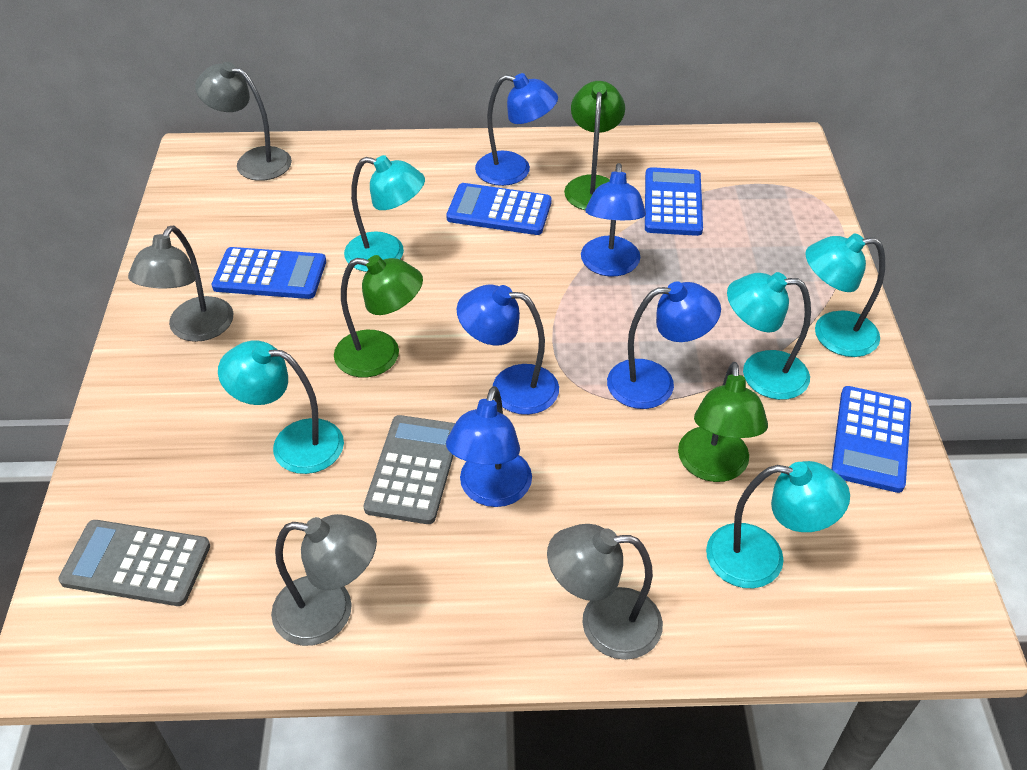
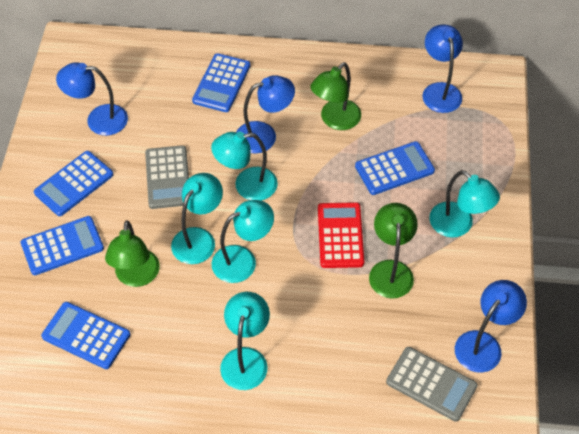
blue calculator: [212,247,326,299] [446,183,552,235] [645,167,703,236] [831,386,911,493] = 4 -> [21,216,104,275] [34,151,114,216] [41,302,130,369] [192,53,250,112] [355,141,435,195] = 5
blue lamp: [446,386,532,507] [457,285,559,415] [475,73,558,186] [581,163,646,276] [607,281,721,409] = 5 -> [56,62,128,136] [236,75,295,154] [422,24,463,113] [455,280,527,373] = 4
grey lamp: [128,225,234,342] [195,62,292,181] [271,514,377,646] [547,524,663,660] = 4 -> none = 0
red calculator: none = 0 -> [318,202,364,268] = 1

